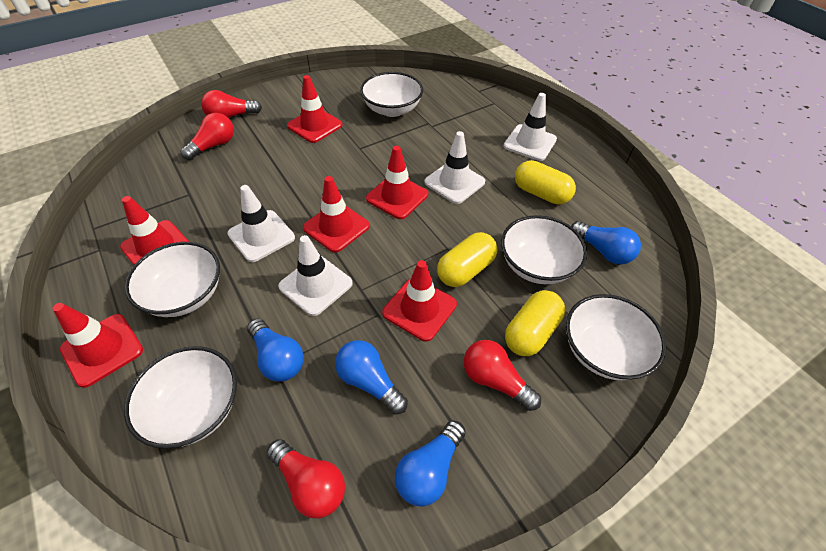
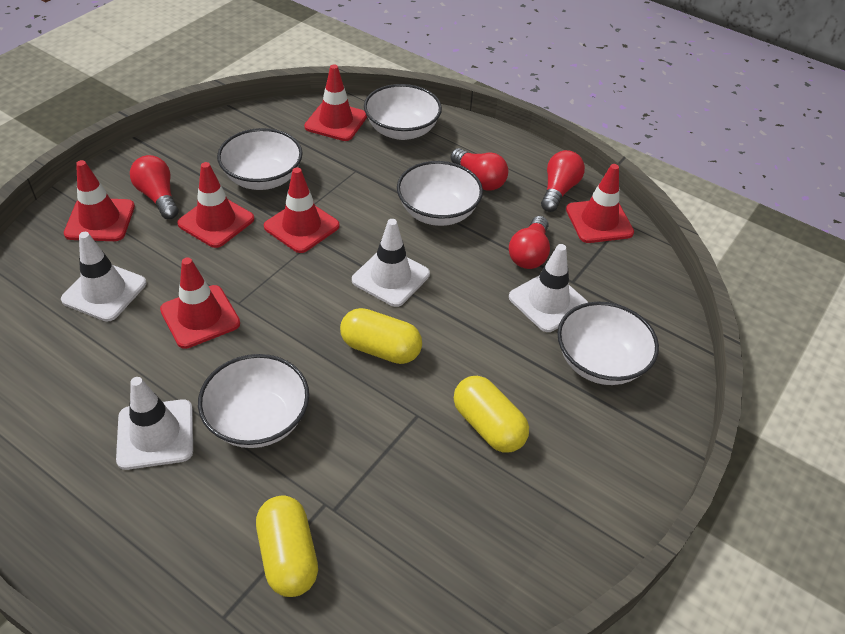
blue light bulb: [247,318,304,382] [335,340,408,415] [395,420,466,506] [571,221,641,265] = 4 -> none = 0

